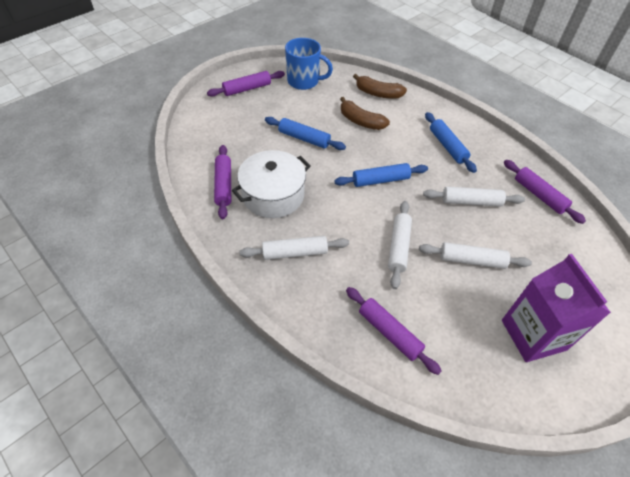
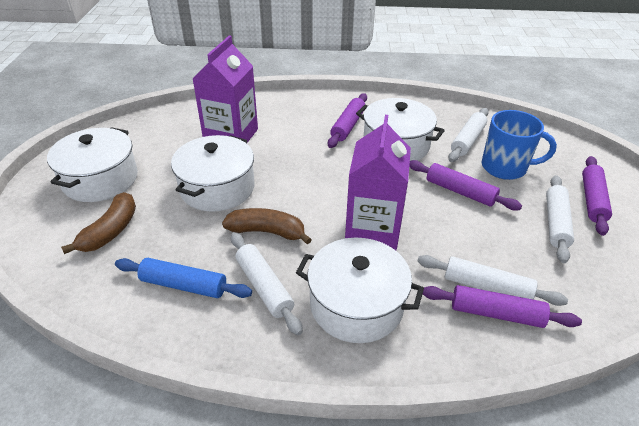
blue rolling pin: [265,117,346,150] [334,163,428,187] [425,112,477,173] = 3 -> [115,258,252,298] = 1
purple carton: [502,254,611,362] = 1 -> [192,36,258,143] [345,115,411,250] = 2
white pot: [232,150,311,218] = 1 -> [47,127,138,202] [171,135,254,212] [296,238,424,343] [356,98,445,161] = 4

